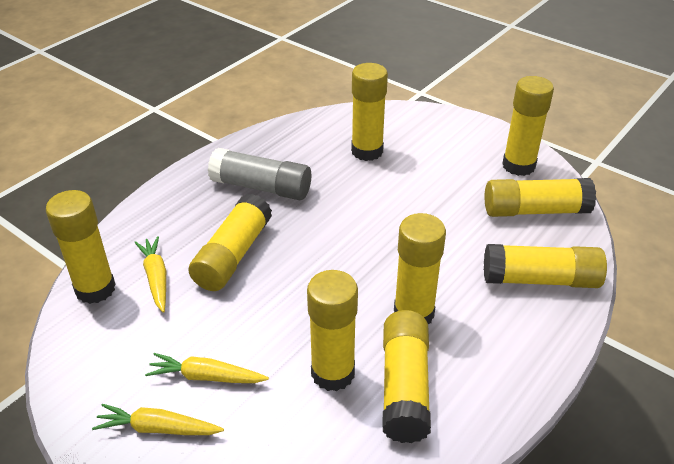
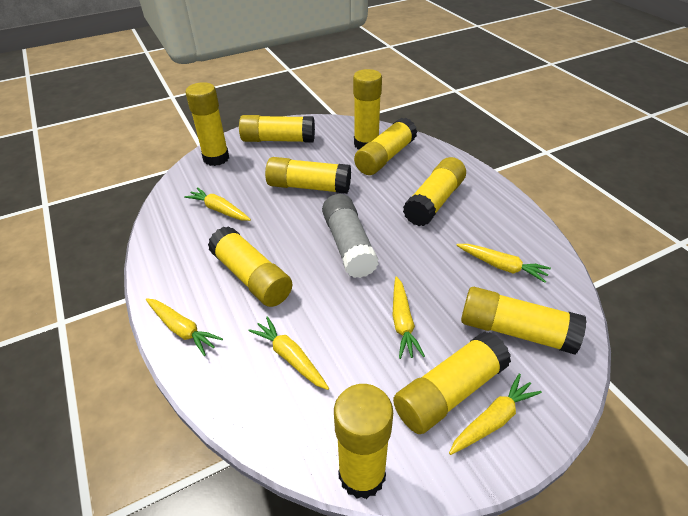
yellow carrot: [92,404,224,435] [134,236,166,313] [145,353,269,383] = 3 -> [146,298,223,356] [184,187,251,221] [248,316,329,390] [392,276,425,359] [449,374,542,455] [456,244,551,283] = 6
yellow glue stick: [46,190,116,304] [188,194,272,291] [307,270,358,391] [351,63,388,161] [382,310,431,443] [394,213,446,324] [484,244,607,288] [485,178,596,217] [502,76,554,176] = 9 -> [185,82,229,166] [208,226,292,307] [239,115,315,143] [265,157,351,194] [334,384,393,499] [353,69,382,149] [354,118,417,175] [393,331,511,434] [403,157,466,226] [461,287,587,354] = 10

